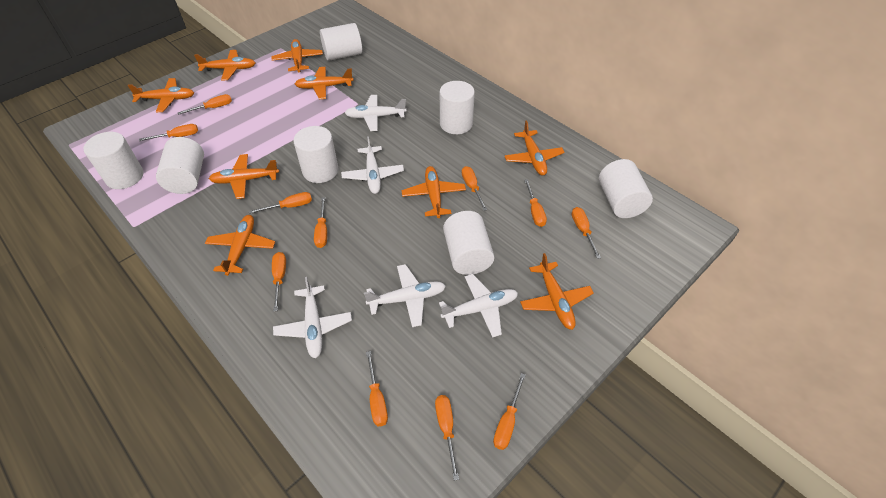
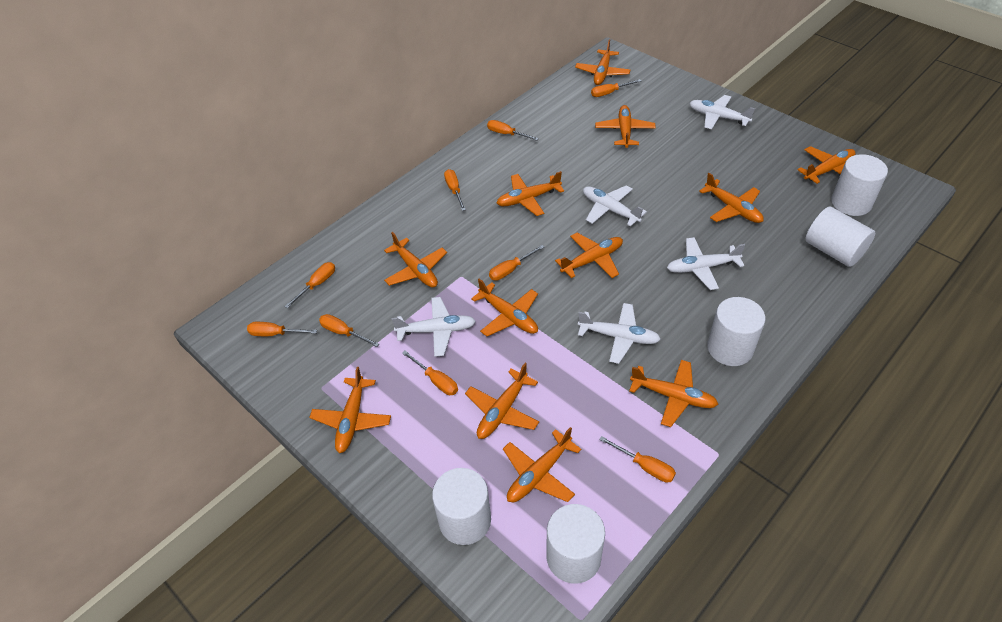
orange plane: [128,78,194,112] [194,50,255,81] [205,215,275,276] [209,154,279,199] [271,39,323,72] [295,67,353,99] [402,166,466,218] [504,120,565,175] [520,253,594,330] = 9 -> [309,367,391,453] [384,232,447,288] [465,363,539,439] [471,279,538,336] [497,171,564,216] [503,427,581,502] [555,233,623,278] [575,40,631,85] [595,105,656,148] [629,360,718,427] [699,173,764,223] [797,146,855,184] = 12
orange screwdriver: [139,124,198,141] [178,94,232,115] [249,192,312,214] [272,252,286,312] [314,197,327,248] [366,351,388,426] [435,395,459,481] [462,166,487,211] [493,373,526,450] [524,179,547,227] [572,207,601,259] = 11 -> [247,322,317,336] [284,262,335,309] [319,314,379,347] [402,351,458,395] [444,169,466,211] [487,120,539,141] [489,245,544,281] [591,79,641,97] [599,436,676,483] = 9
white cylinder: [83,132,143,189] [156,137,204,194] [293,126,339,183] [320,23,362,61] [440,81,475,134] [443,211,495,275] [599,159,653,218] = 7 -> [432,468,491,545] [546,504,605,584] [707,297,765,366] [805,206,875,267] [831,154,888,216] = 5

